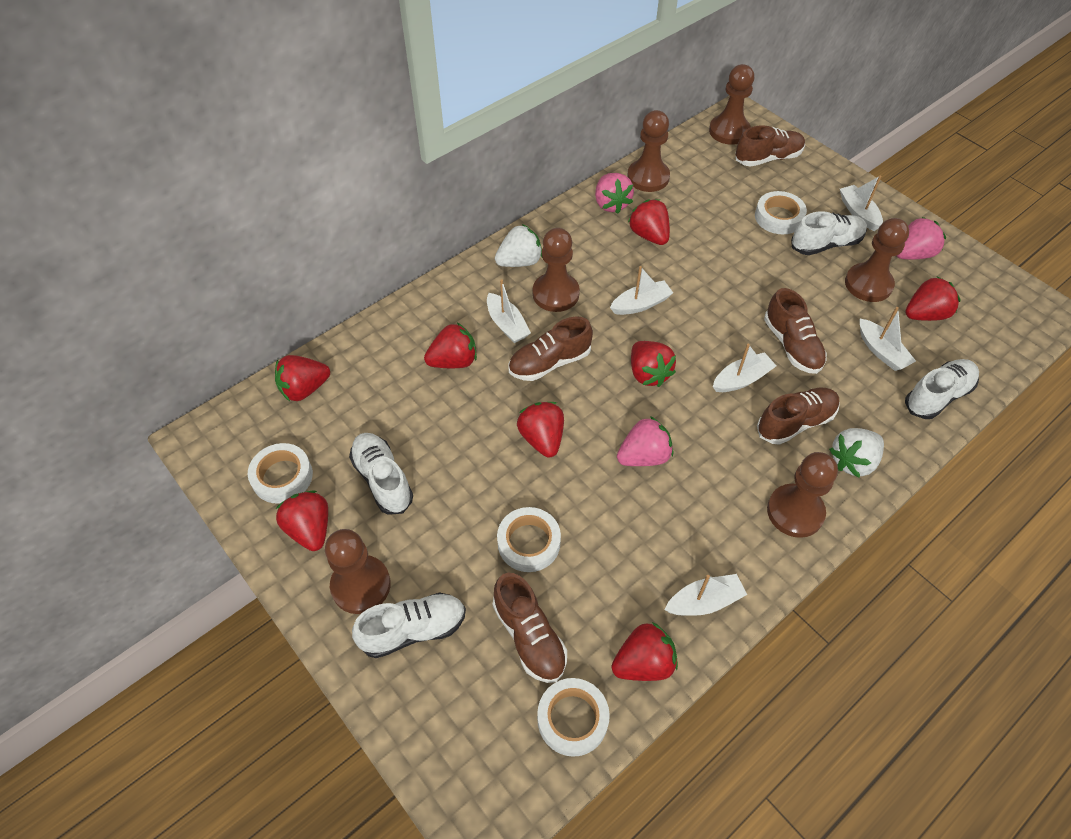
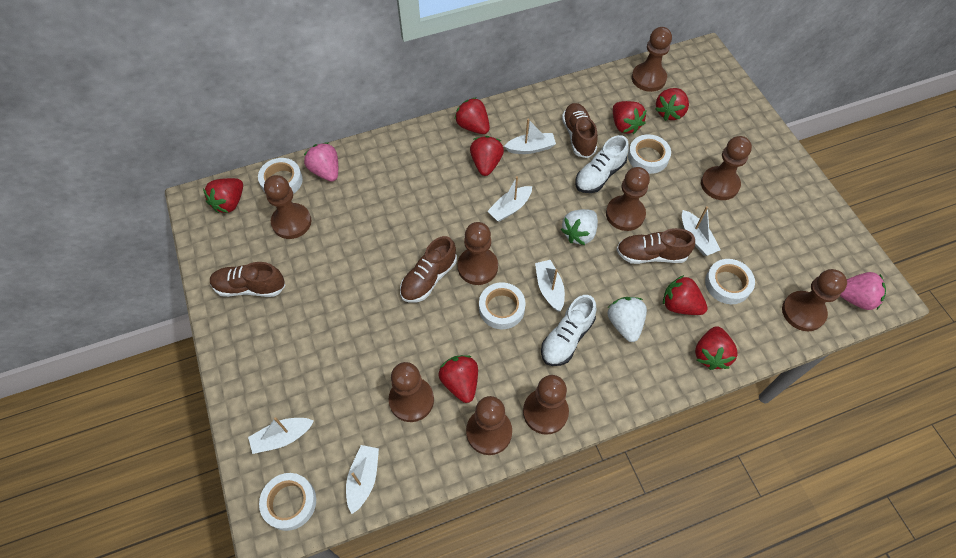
brown pawn: [325,529,391,614] [533,228,580,312] [627,110,670,192] [709,64,754,145] [767,452,838,538] [845,218,909,302] = 6 -> [264,175,311,239] [389,362,434,422] [457,222,498,285] [466,396,512,455] [523,375,569,435] [606,167,650,231] [632,27,672,92] [701,136,752,200] [782,269,847,331] = 9
brown shoe: [493,573,567,683] [508,316,593,381] [735,125,805,167] [757,388,840,445] [764,288,827,374] = 5 -> [210,262,286,297] [400,236,457,303] [562,103,598,158] [616,228,695,264] = 4
pink strawberry: [595,173,634,214] [617,416,673,466] [896,217,946,259] = 3 -> [304,142,338,182] [840,272,886,310] = 2
white shoe: [349,433,413,515] [352,593,466,658] [791,211,867,255] [905,359,979,419] = 4 -> [541,295,596,366] [575,135,629,193] = 2
white tape: [248,443,313,504] [497,507,561,572] [537,678,610,757] [755,191,807,234] = 4 -> [258,158,303,194] [259,473,316,531] [479,282,526,329] [628,134,671,174] [705,259,755,304] = 5

